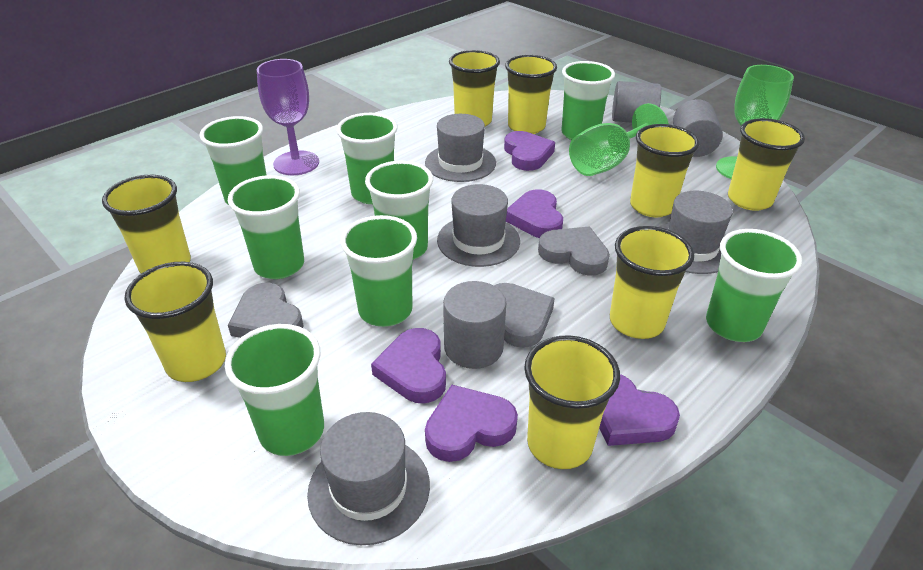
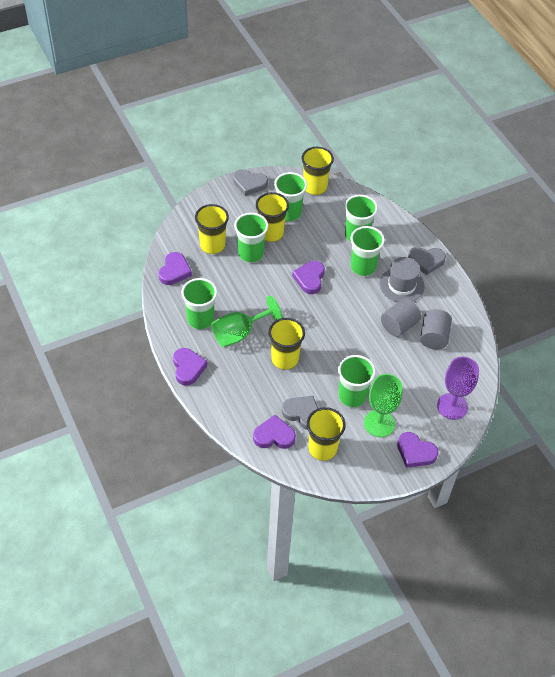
green cup: [200,116,267,205] [225,324,324,456] [228,175,304,279] [336,113,398,204] [340,215,417,327] [365,161,433,260] [561,61,615,140] [706,229,802,342] = 8 -> [181,278,217,329] [234,213,268,263] [274,172,307,221] [338,355,376,407] [344,195,378,242] [350,226,385,276] = 6
grey cylinder: [443,281,506,369] [612,81,661,123] [673,99,723,157] = 3 -> [381,298,421,337] [420,309,452,349] = 2
grey hat: [307,412,430,545] [425,114,496,182] [437,184,520,267] [659,191,733,274] = 4 -> [380,257,425,302] = 1
yellow cup: [102,175,191,273] [124,262,226,382] [449,50,500,127] [505,55,557,134] [524,335,620,469] [610,226,695,339] [630,124,699,217] [728,118,805,211] = 8 -> [195,204,229,254] [256,192,289,242] [268,318,305,370] [302,147,334,195] [307,407,346,461] = 5

